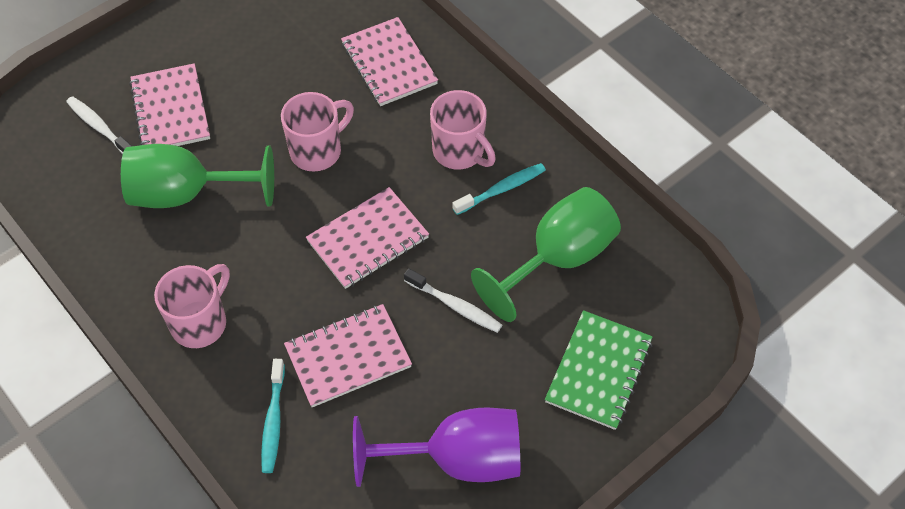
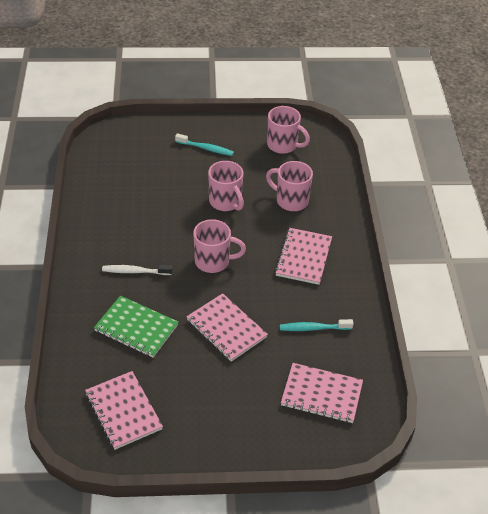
green goblet: [121,144,274,208] [471,187,621,322] = 2 -> none = 0
pink mug: [154,264,230,348] [281,92,354,172] [430,90,496,170] = 3 -> [193,219,246,273] [208,161,244,211] [266,161,313,211] [267,106,310,154] = 4
purple goblet: [353,408,520,487] = 1 -> none = 0
white toothbrush: [66,96,132,154] [404,268,502,333] = 2 -> [102,265,172,275] = 1

